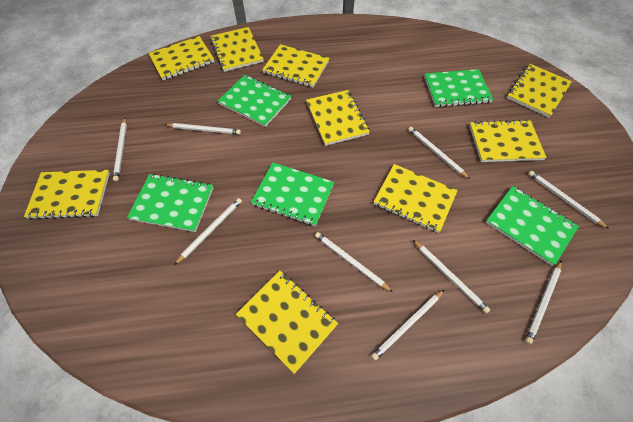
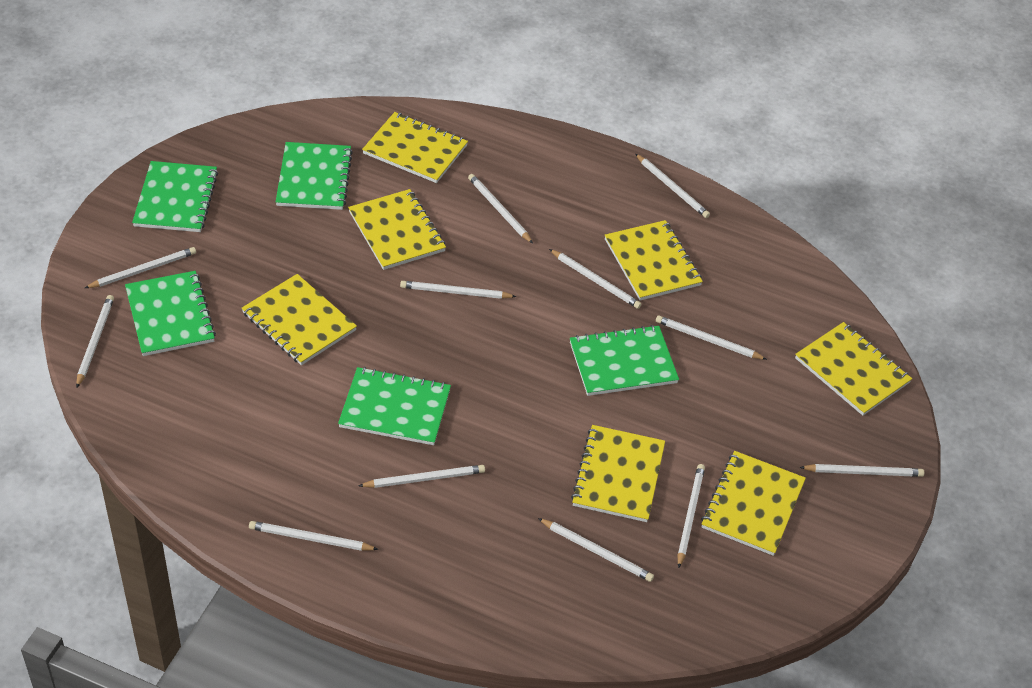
white pencil: [113,118,127,181] [164,123,241,135] [174,198,242,265] [315,232,393,292] [371,290,444,361] [408,127,470,179] [413,240,490,313] [525,261,562,344] [528,171,609,229] = 9 -> [76,295,114,388] [85,247,196,288] [249,521,378,551] [359,465,485,488] [400,281,517,299] [468,174,533,244] [538,518,654,582] [549,249,642,309] [635,154,710,218] [656,315,767,360] [678,464,705,568] [800,464,925,477] = 12
yellow notebook: [24,170,110,220] [149,36,215,80] [210,27,264,72] [236,271,338,374] [262,44,329,87] [306,90,370,146] [374,164,458,233] [469,120,547,162] [507,64,572,117] = 9 -> [242,274,357,365] [348,189,446,270] [362,112,468,183] [571,425,665,522] [605,220,703,301] [701,451,806,556] [795,322,912,416] = 7

